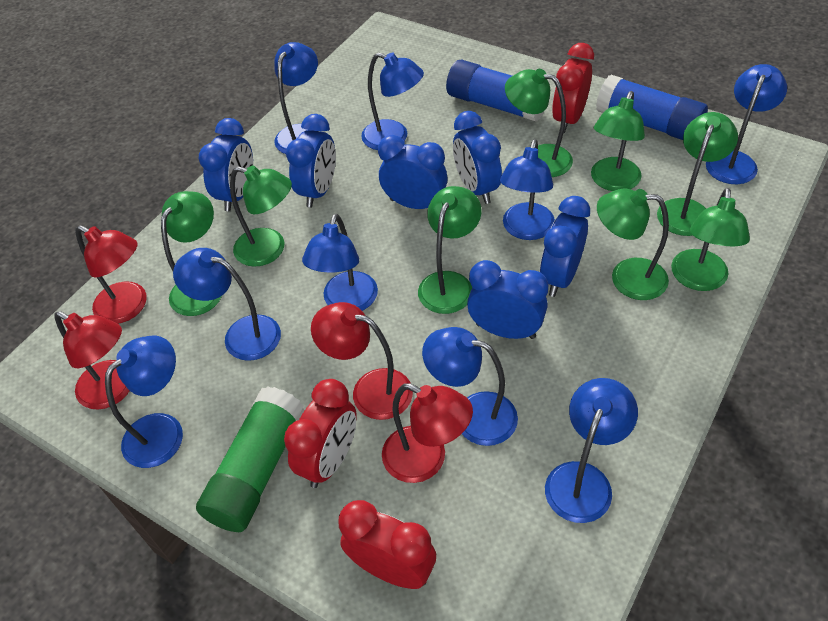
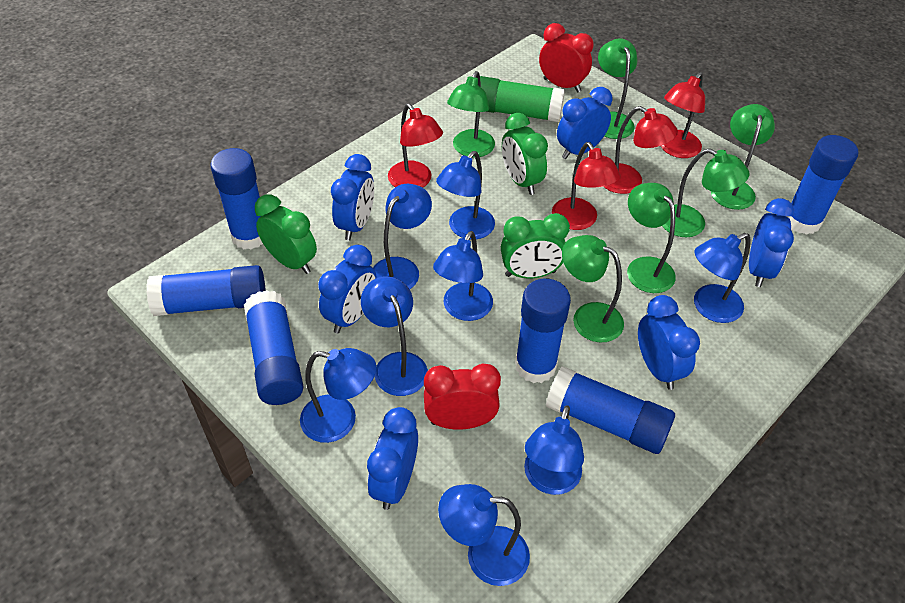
blue glue stick: [446,60,544,122] [596,75,708,140] = 2 -> [146,265,266,316] [211,148,263,249] [244,290,304,405] [515,278,571,383] [546,366,675,454] [787,135,858,235] = 6
blue lamp: [105,335,183,468] [173,248,281,361] [274,42,318,154] [302,214,378,311] [361,53,424,150] [422,327,518,446] [500,139,555,240] [545,378,638,523] [706,64,787,184] = 9 -> [300,348,376,443] [361,276,428,396] [373,184,432,289] [433,231,493,321] [436,151,495,240] [438,484,530,586] [524,405,584,495] [694,233,751,323] = 8
green clock: none = 0 -> [255,194,317,274] [501,213,570,279] [502,113,548,195] = 3
green lamp: [161,191,222,316] [230,165,292,267] [418,186,482,314] [505,69,573,177] [591,91,645,191] [597,188,669,300] [657,112,738,236] [671,188,750,291] = 8 -> [447,71,495,158] [562,235,624,342] [598,39,638,139] [627,183,676,293] [662,148,750,237] [711,104,775,210] = 6
red clock: [284,379,357,488] [339,500,436,589] [552,43,594,133] = 3 -> [424,364,501,430] [539,23,593,93] = 2

